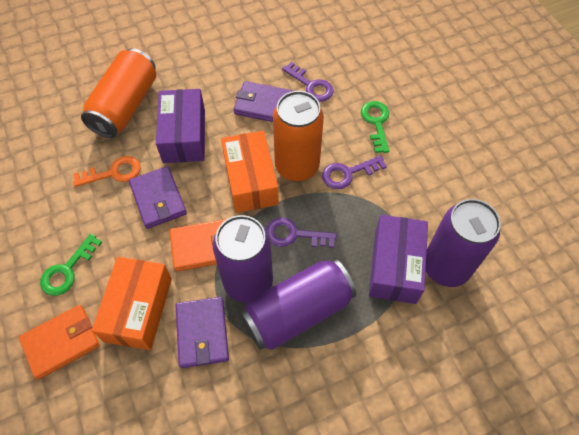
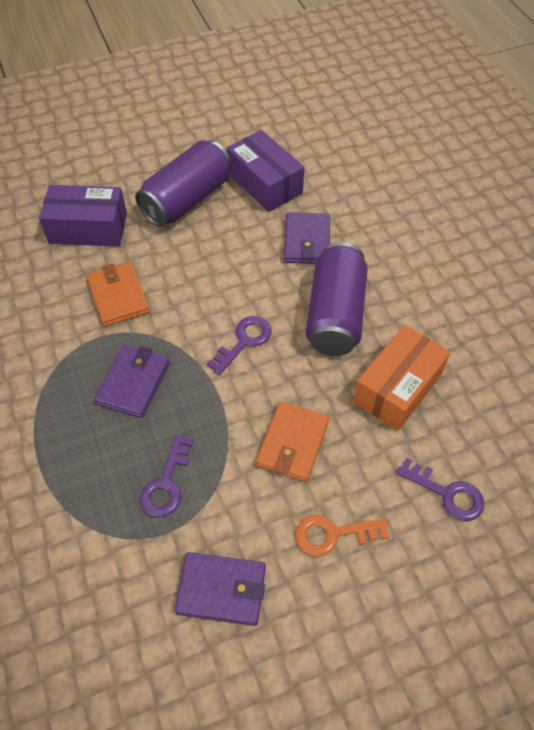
green key: [40,234,102,296] [361,101,389,153] = 2 -> none = 0
orange box: [92,257,172,350] [221,130,279,213] = 2 -> [353,325,450,431] = 1
orange can: [81,48,156,138] [273,91,324,181] = 2 -> none = 0
purple can: [213,215,273,303] [240,258,356,350] [426,199,501,287] = 3 -> [135,140,232,227] [306,242,368,356] = 2

